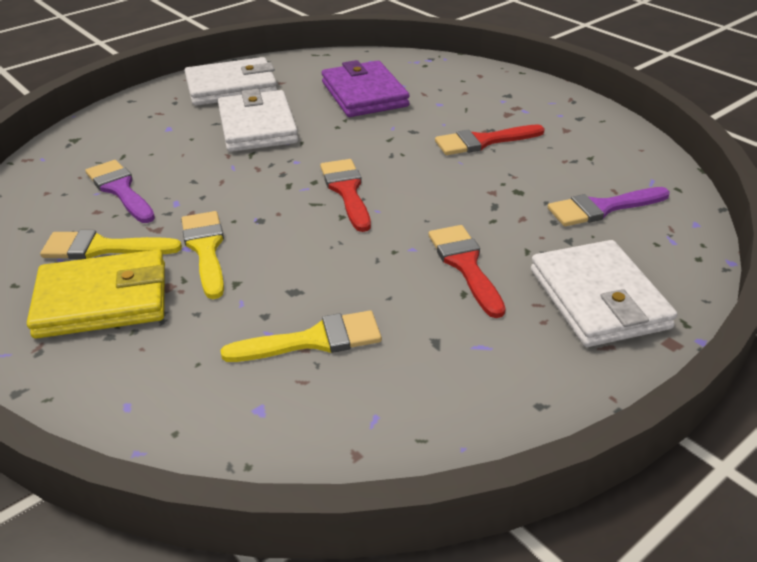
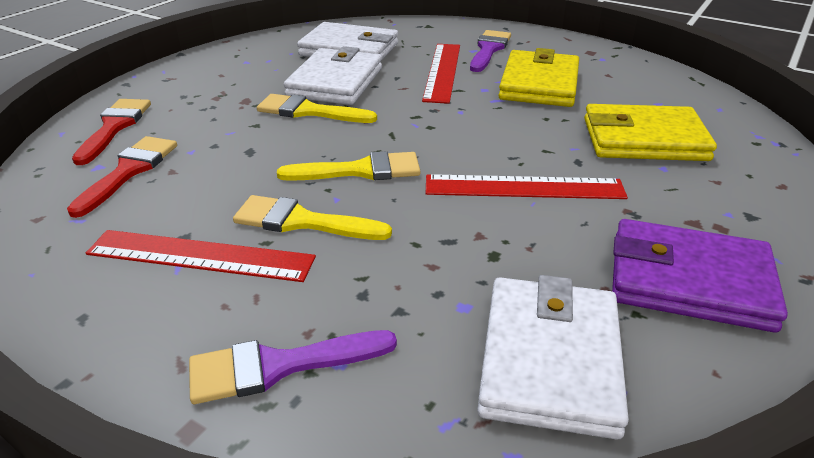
red brush: [320,159,371,232] [428,225,505,318] [435,125,545,155] = 3 -> [67,136,177,218] [72,99,151,165] = 2
red ruler: none = 0 -> [86,230,316,282] [422,44,460,104] [426,174,628,199] = 3
yellow wallet: [27,250,165,339] = 1 -> [498,48,579,107] [584,104,717,161] = 2

